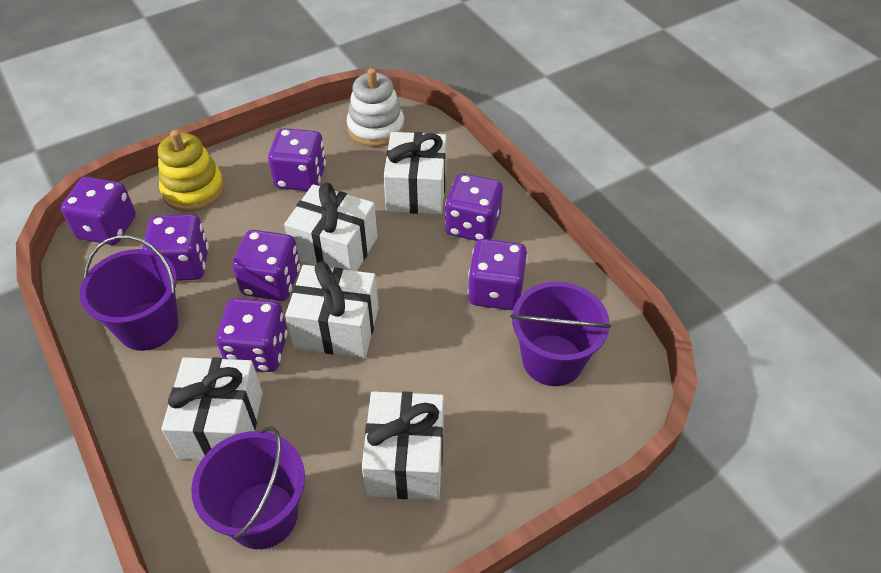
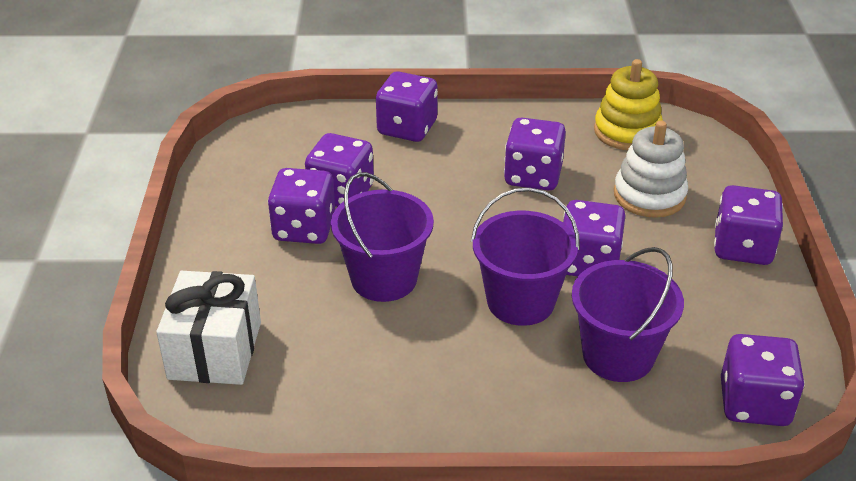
white gift: [161,357,263,460] [284,183,377,271] [285,261,379,358] [362,391,444,500] [383,132,447,214] = 5 -> [156,271,261,385] = 1

